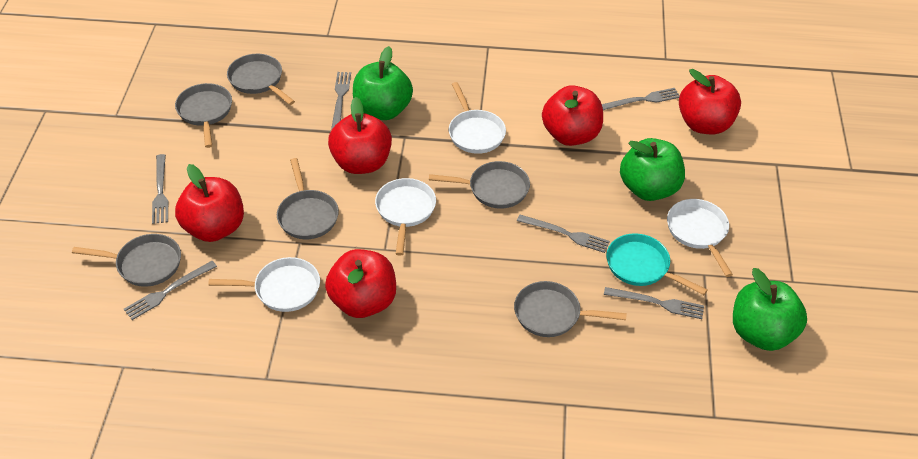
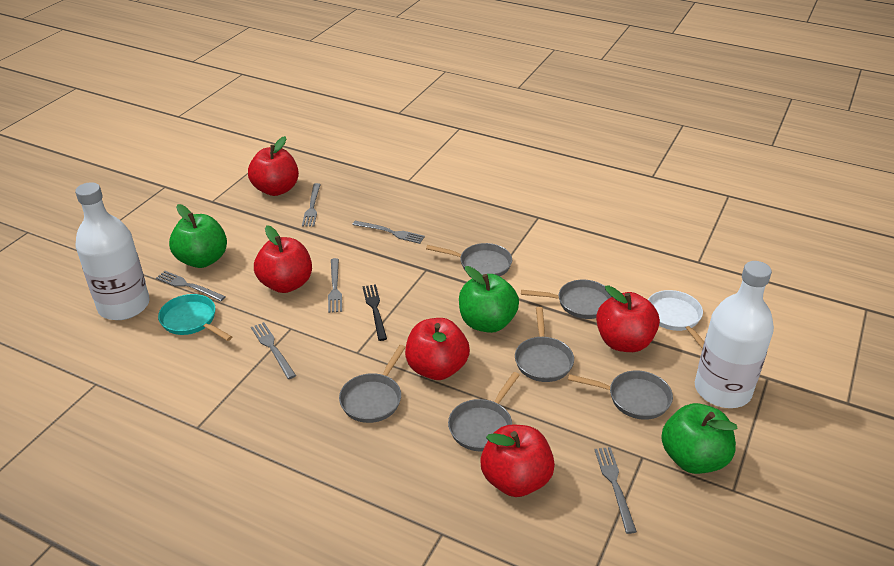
black fork: none = 0 -> [362,284,387,341] = 1
white bottle: none = 0 -> [75,182,150,320] [695,261,774,408] = 2
white pan: [208,257,320,312] [375,178,436,256] [449,82,506,154] [667,199,733,277] = 4 -> [648,290,704,349] = 1

